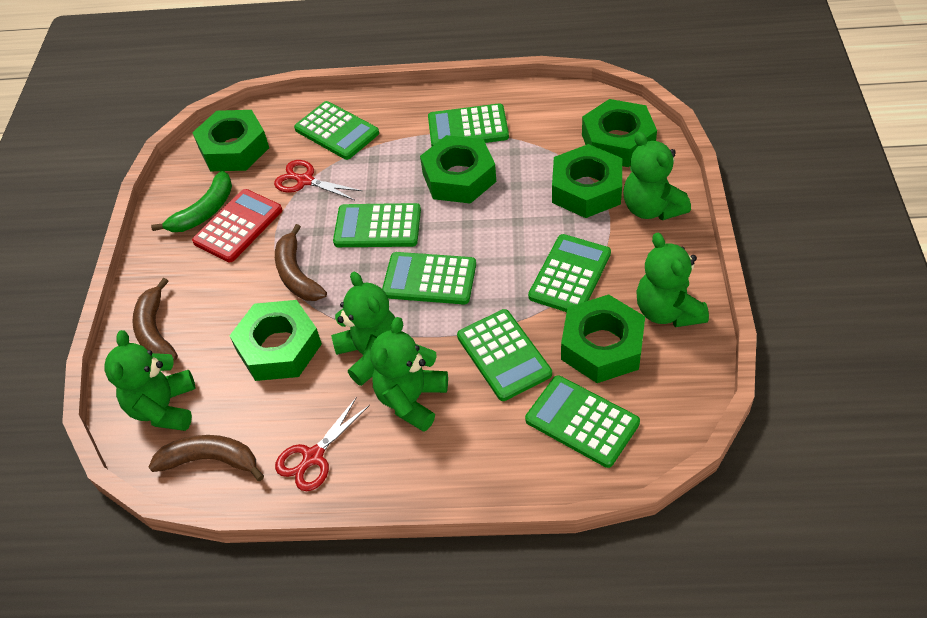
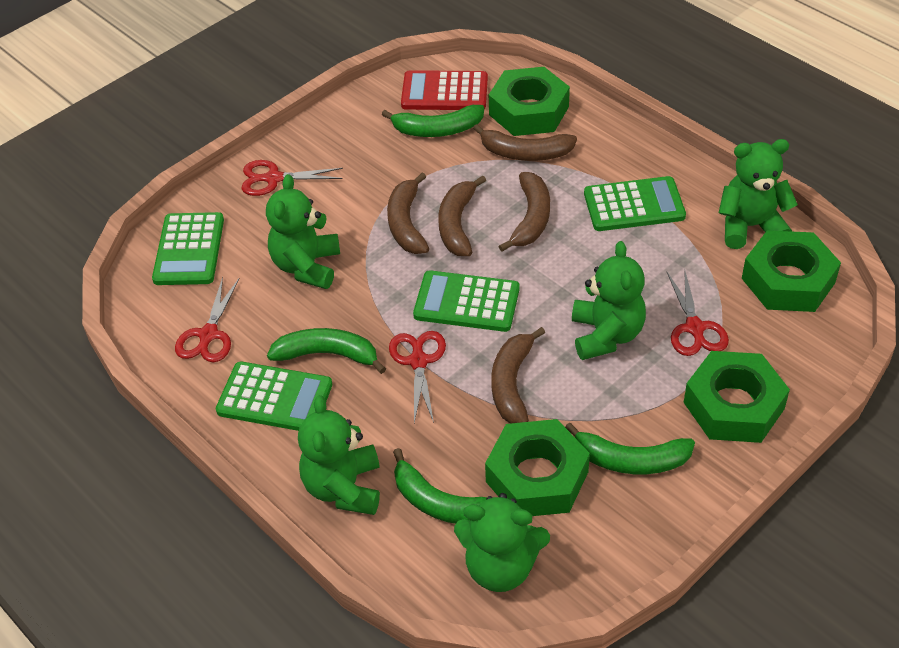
brown banana: [132,278,178,361] [149,435,264,481] [275,224,327,301] = 3 -> [387,173,429,254] [438,176,486,256] [473,124,577,161] [491,327,545,424] [498,172,550,252] = 5
green banana: [151,171,232,232] = 1 -> [267,328,386,374] [382,105,484,137] [393,448,487,524] [565,422,695,474] = 4
green calculator: [294,101,379,160] [333,203,421,247] [382,252,476,305] [428,103,509,146] [457,309,552,401] [525,375,640,468] [528,234,611,312] = 7 -> [152,212,224,285] [216,362,332,431] [413,270,519,332] [584,176,686,231] = 4
green nut: [192,110,269,171] [230,300,322,381] [420,135,496,204] [552,144,622,218] [561,294,645,383] [582,99,657,167] = 6 -> [485,419,590,516] [489,67,570,136] [684,351,790,443] [742,230,841,312] = 4
red scissors: [274,160,362,200] [275,397,370,491] = 2 -> [175,277,240,362] [241,160,343,196] [389,331,446,423] [667,268,729,356] = 4

